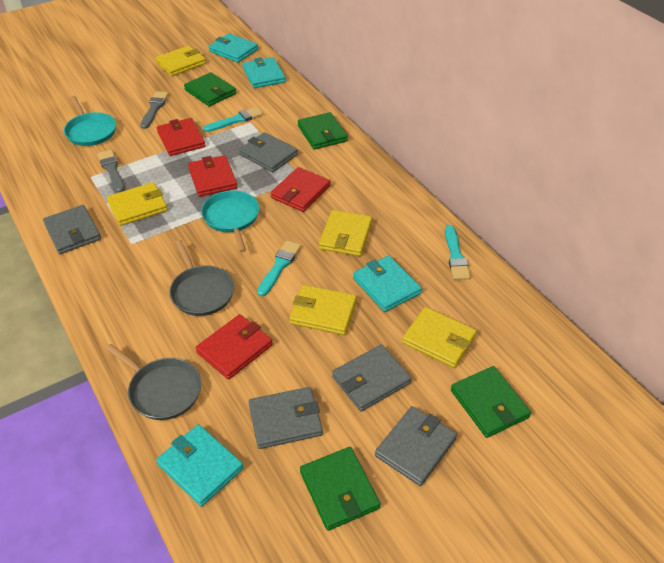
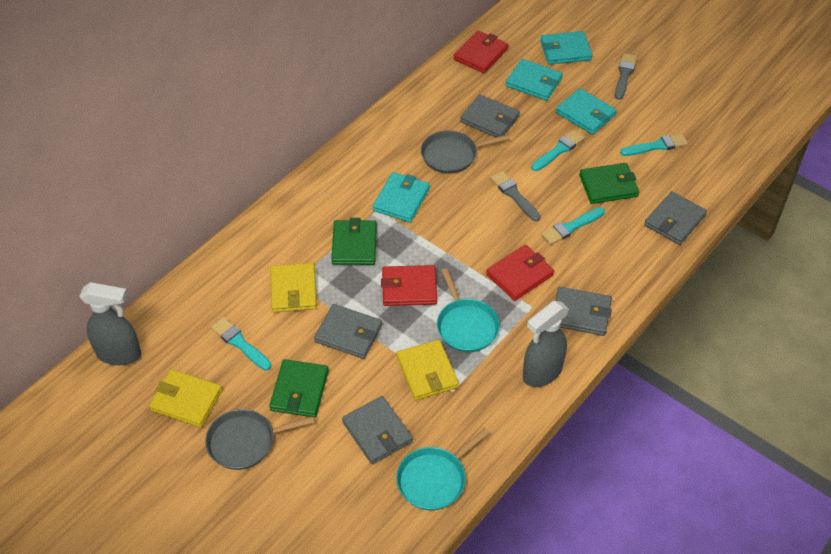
green wallet: [184,72,236,106] [298,112,348,150] [300,447,381,531] [451,366,531,438] = 4 -> [269,359,329,418] [331,218,377,265] [579,163,639,204] = 3
grey spray bottle: none = 0 -> [79,282,141,365] [523,301,569,387] = 2
red wallet: [157,118,206,156] [188,155,237,197] [196,314,273,380] [271,167,331,212] = 4 -> [381,265,437,306] [454,30,508,73] [486,245,554,301] = 3
turquoise brush: [203,107,263,132] [257,240,301,297] [445,225,471,280] = 3 -> [211,317,271,371] [531,130,585,171] [541,207,605,245] [620,133,688,156] = 4
yellow wallet: [107,182,168,226] [155,45,206,76] [289,285,357,335] [319,210,372,256] [402,307,477,368] = 5 -> [149,369,222,427] [270,263,317,313] [397,340,459,400] = 3

